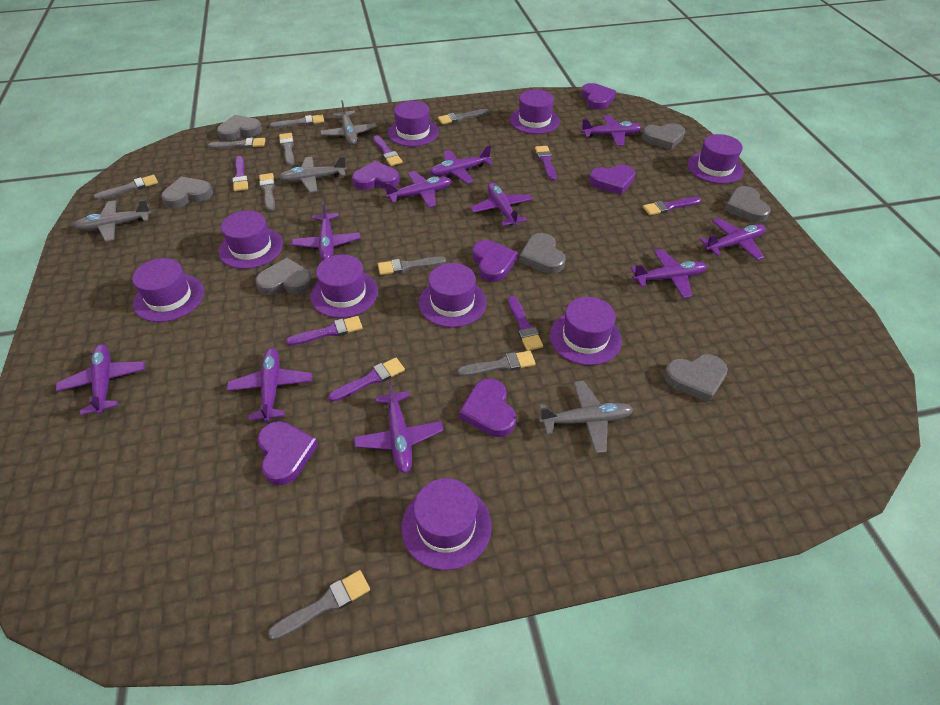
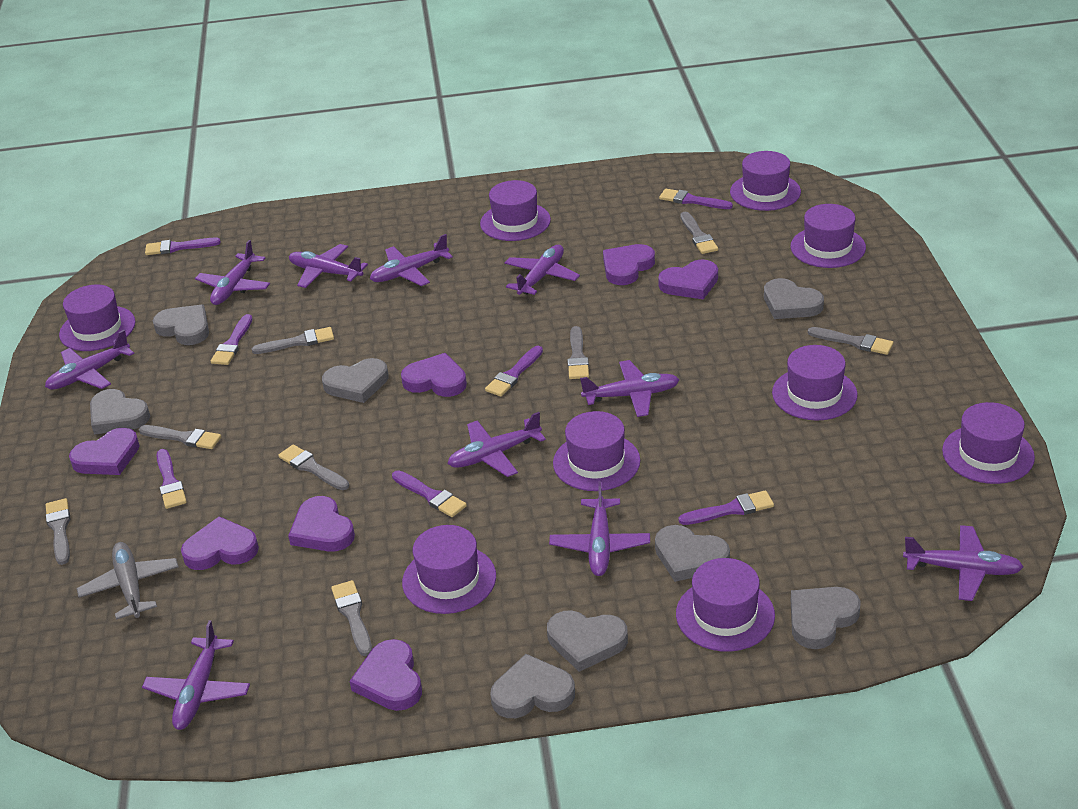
grey brush: [94,175,158,200] [208,137,265,149] [259,173,275,211] [268,570,370,640] [270,115,324,128] [279,133,294,166] [378,256,446,275] [438,109,489,125] [457,351,536,376] = 9 -> [46,498,71,565] [139,425,221,449] [251,327,334,354] [278,444,349,490] [331,580,372,656] [567,326,589,379] [680,212,718,254] [808,327,893,355] = 8
grey heart: [161,177,213,208] [217,115,262,141] [256,258,313,295] [519,233,566,274] [642,123,685,150] [664,354,728,402] [724,186,771,222] = 7 -> [90,389,150,435] [153,305,209,345] [322,358,389,403] [490,654,575,718] [547,610,628,672] [655,525,730,582] [764,278,824,319] [791,587,861,649] = 8
grey plane: [73,199,152,242] [278,156,347,193] [320,100,377,145] [539,381,633,454] = 4 -> [77,542,179,620] = 1
purple heart: [257,421,318,485] [352,161,399,190] [459,379,516,437] [473,240,518,282] [581,83,616,110] [589,165,635,195] = 6 -> [69,428,140,475] [181,516,259,570] [288,496,355,552] [350,639,422,711] [401,353,467,397] [603,244,655,285] [658,259,718,299] = 7

